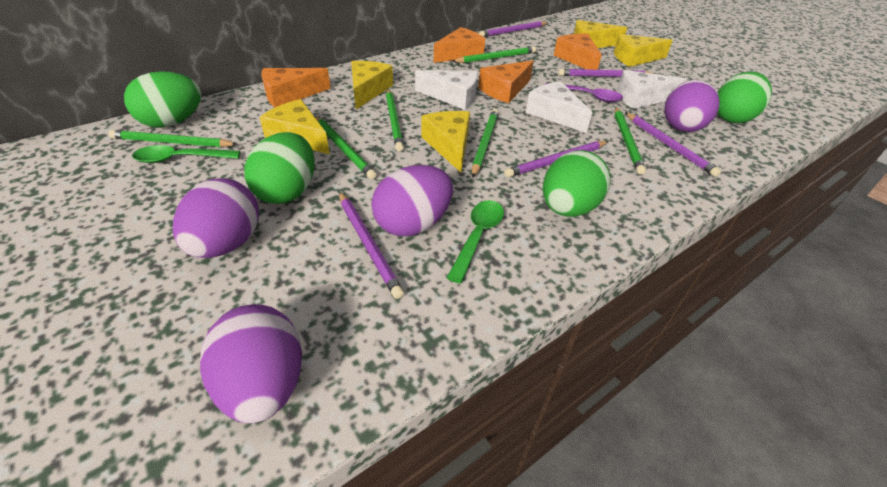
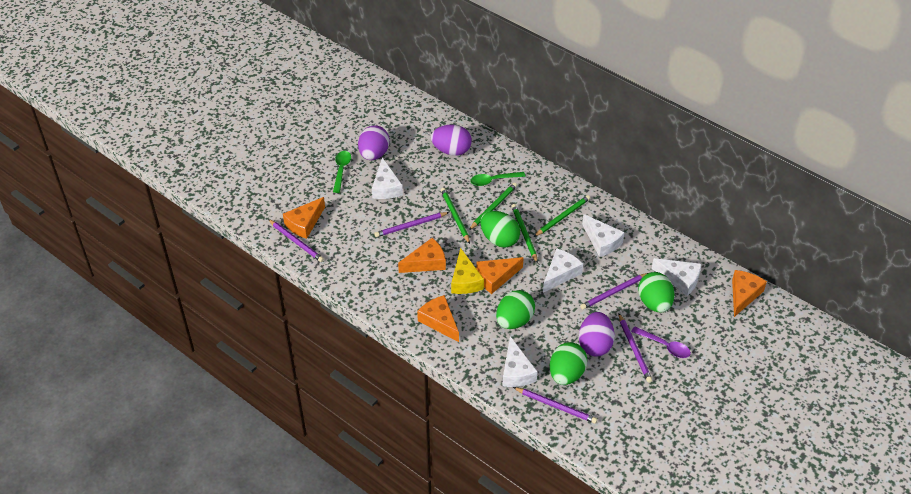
green pencil: [108,130,238,147] [314,116,377,180] [386,89,404,151] [452,46,536,63] [472,109,499,178] [614,107,646,175] = 6 -> [441,188,470,244] [469,183,517,230] [511,204,538,263] [534,195,590,237] = 4
orange cheese: [262,68,331,107] [434,27,485,63] [478,60,534,103] [554,34,602,70] = 4 -> [283,197,325,239] [398,238,446,273] [417,295,459,342] [476,257,524,294] [732,270,767,317] = 5
purple egg: [173,178,259,258] [200,304,302,423] [372,165,453,236] [664,80,720,132] = 4 -> [358,125,390,160] [431,125,472,156] [579,312,615,356] = 3
white cheese: [415,70,478,110] [526,81,592,133] [617,70,687,109] = 3 -> [372,158,403,199] [502,336,538,387] [543,248,583,293] [582,214,625,257] [652,258,701,296] = 5
yellow cheese: [259,99,330,154] [351,61,393,109] [422,111,470,172] [574,20,627,48] [614,34,673,67] = 5 -> [451,248,484,294] = 1

